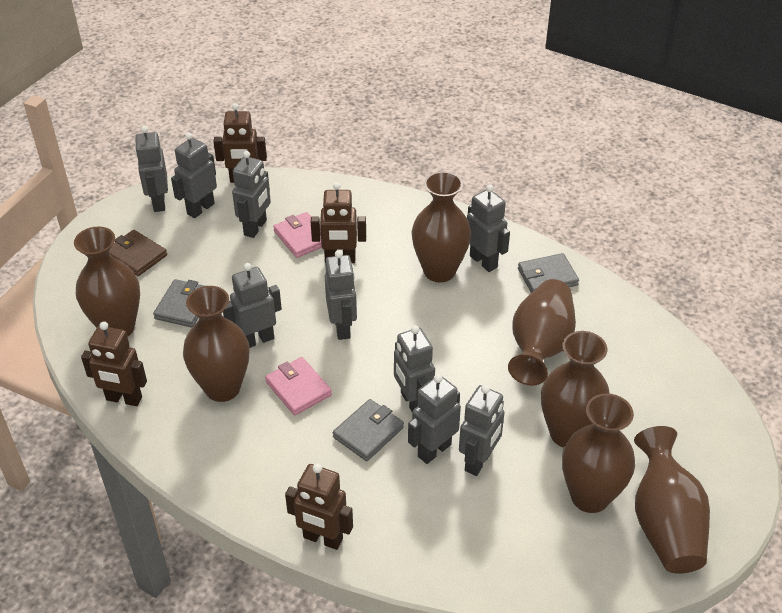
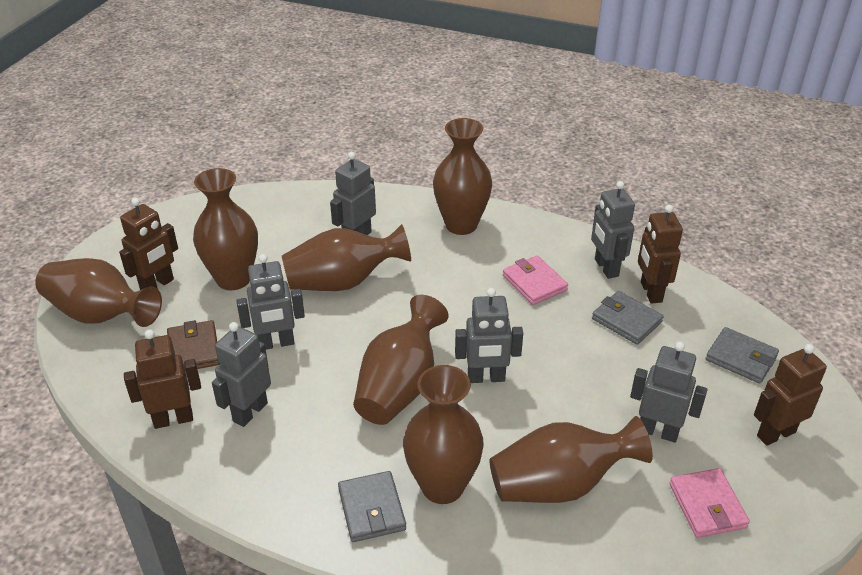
grey robot: [135,126,168,212] [171,132,217,218] [223,263,282,348] [232,151,271,238] [325,250,357,340] [394,325,435,411] [408,374,461,464] [459,385,505,476] [467,185,510,272] = 9 -> [212,322,271,427] [236,254,305,349] [330,152,376,235] [455,288,523,383] [591,181,635,279] [630,342,707,443] = 6

